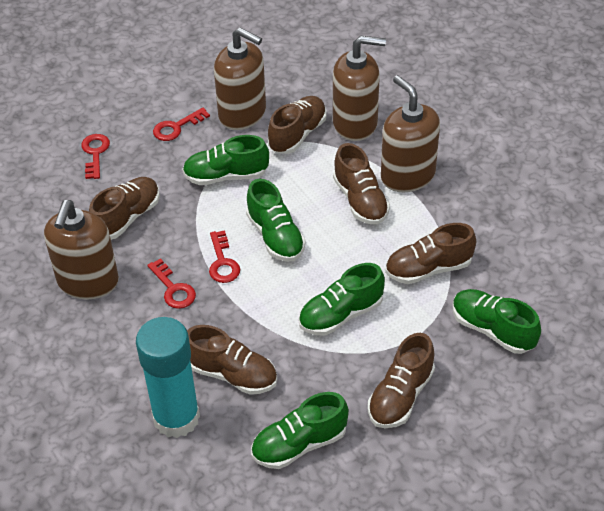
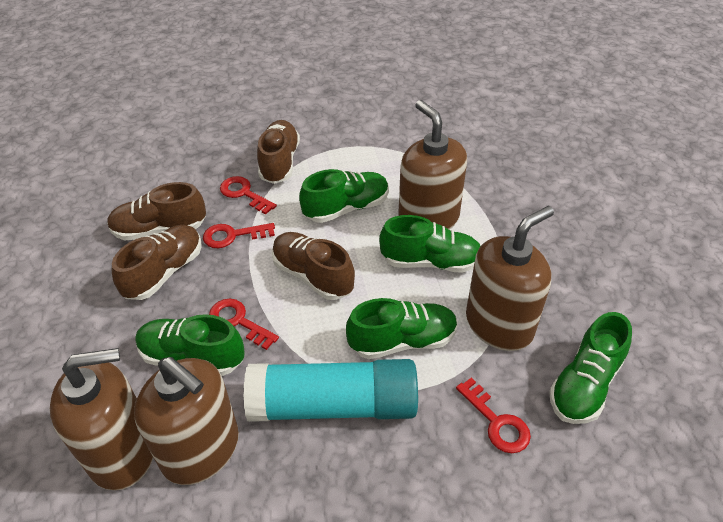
brown shoe: [89,177,160,240] [187,325,277,395] [268,96,327,154] [333,143,390,224] [368,333,435,428] [385,223,476,284] = 6 -> [107,182,206,241] [112,225,202,300] [257,120,300,184] [272,232,355,300] = 4

